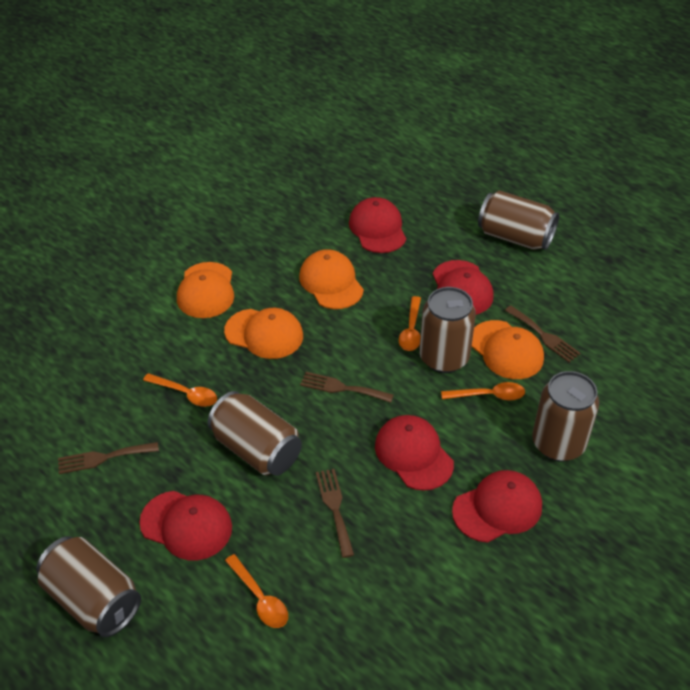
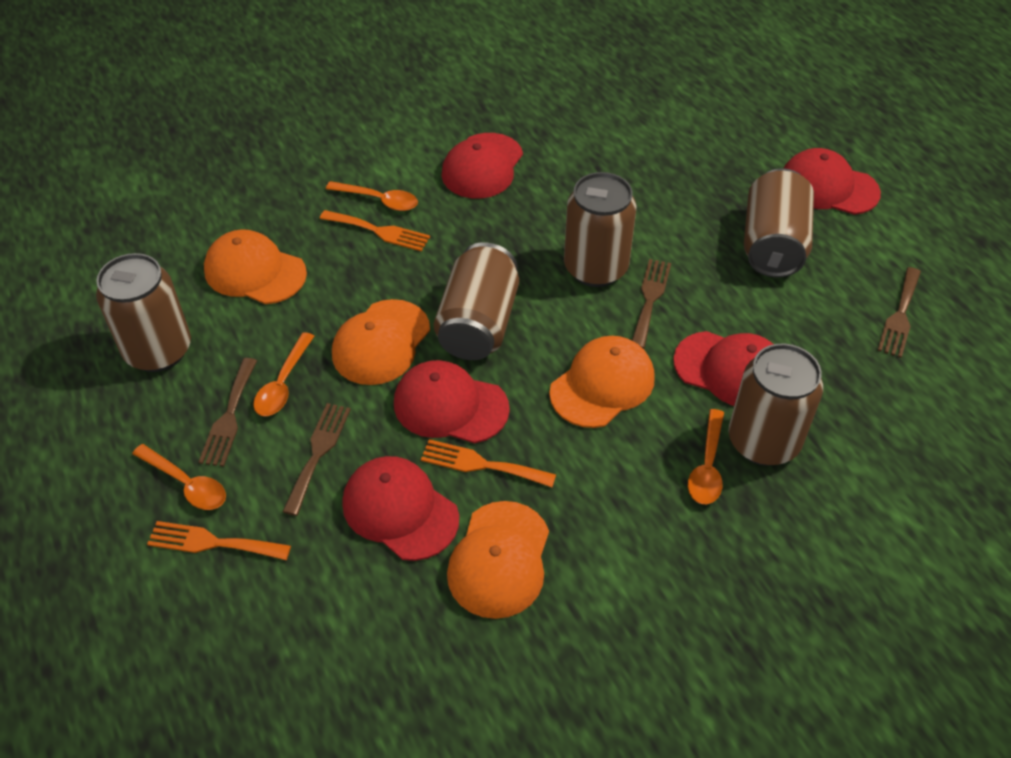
orange fork: none = 0 -> [147,521,291,560] [320,210,430,252] [421,439,556,487] = 3

